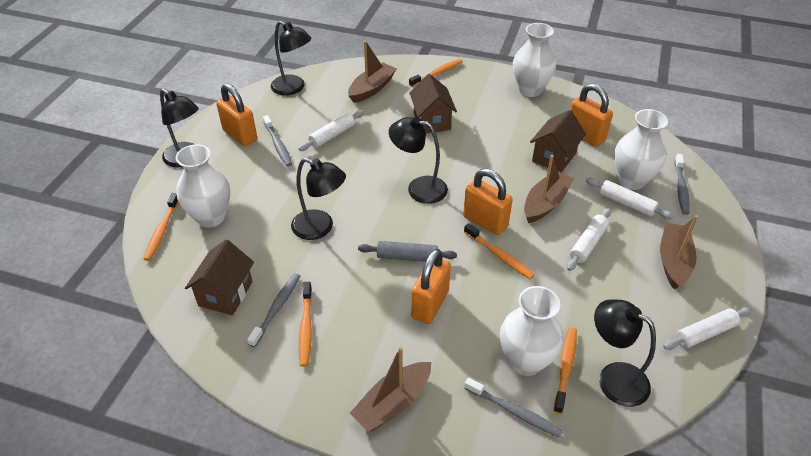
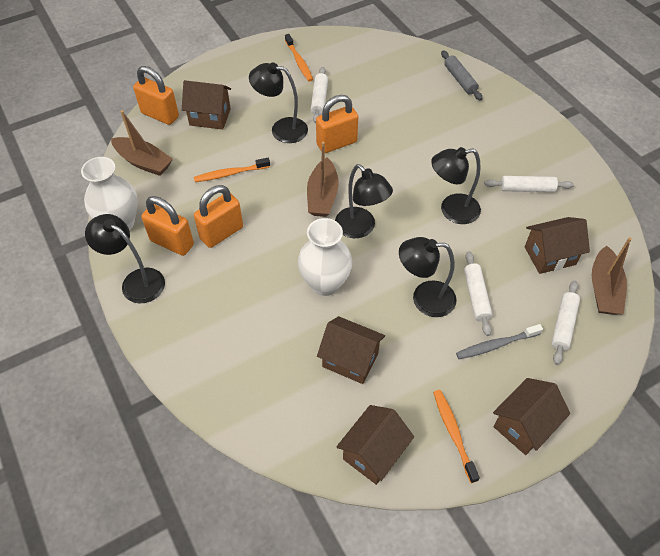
brown boat: [348,41,397,103] [350,347,431,432] [524,155,574,223] [660,215,698,290] = 4 -> [111,110,173,176] [307,142,339,217] [592,237,632,315] = 3
brown house: [185,239,254,315] [409,74,457,133] [530,110,586,173] = 3 -> [182,80,231,130] [317,316,385,384] [336,405,414,485] [493,378,570,455] [525,217,590,274] = 5
grey toothbrush: [247,273,301,347] [263,115,292,166] [464,377,563,438] [675,154,690,215] = 4 -> [456,324,543,359] = 1
orange toothbrush: [144,193,179,261] [299,282,312,367] [409,59,463,87] [464,223,534,279] [553,327,577,414] = 5 -> [194,158,270,182] [285,34,313,82] [433,390,480,483] = 3
white vase: [176,144,230,228] [500,286,563,376] [513,23,556,97] [614,109,668,190] = 4 -> [81,157,138,231] [298,218,352,296] = 2

